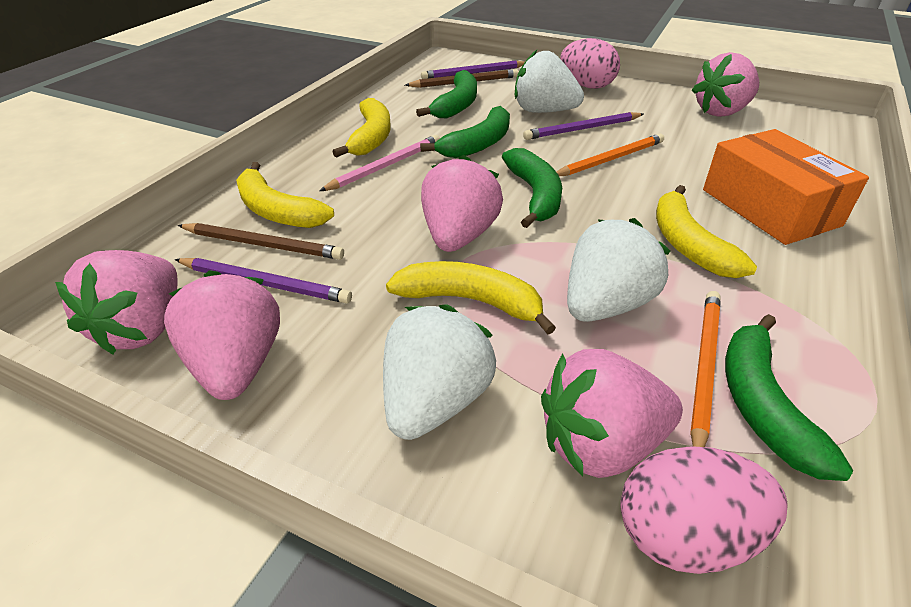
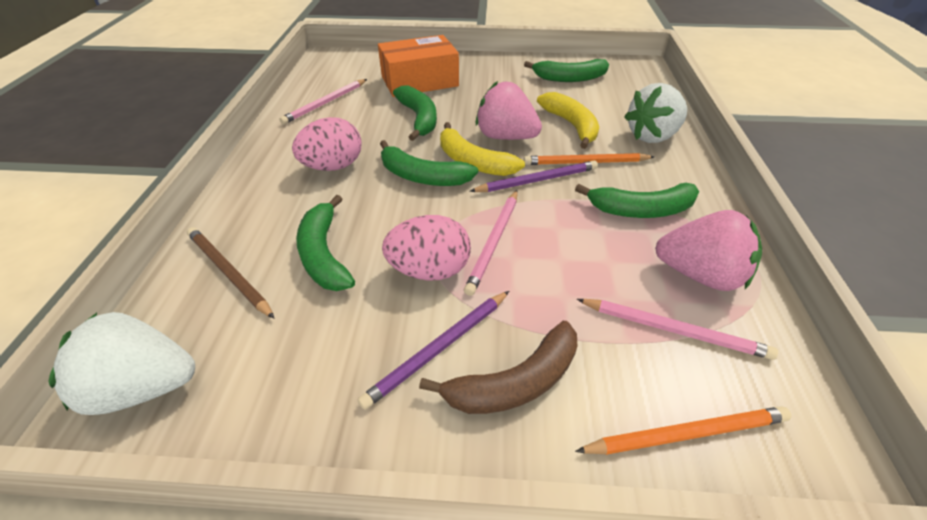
brown banana: none = 0 -> [419,321,577,414] = 1
brown pencil: [178,223,344,260] [405,69,519,88] = 2 -> [187,227,275,319] = 1
green banana: [416,70,477,118] [420,106,510,158] [502,148,562,228] [725,314,853,481] = 4 -> [296,195,355,291] [380,140,478,186] [393,85,437,141] [524,59,609,82] [575,183,699,218] = 5
pink pencil: [320,135,440,191] = 1 -> [279,79,367,125] [464,190,518,296] [577,299,778,360] = 3
pink strawberry: [55,250,177,355] [164,270,280,400] [421,154,503,252] [541,349,683,478] [692,52,759,117] = 5 -> [475,81,542,140] [655,210,762,291] = 2
purple pencil: [175,258,352,303] [421,61,525,79] [523,112,644,140] = 3 -> [358,291,509,410] [470,161,598,192] = 2
white strawberry: [383,304,496,440] [515,50,584,113] [567,218,670,322] = 3 -> [48,312,195,415] [624,83,687,143] = 2
yellow banana: [236,162,334,228] [333,98,391,158] [386,261,556,335] [656,185,757,278] = 4 -> [440,122,525,176] [537,92,599,149] = 2

